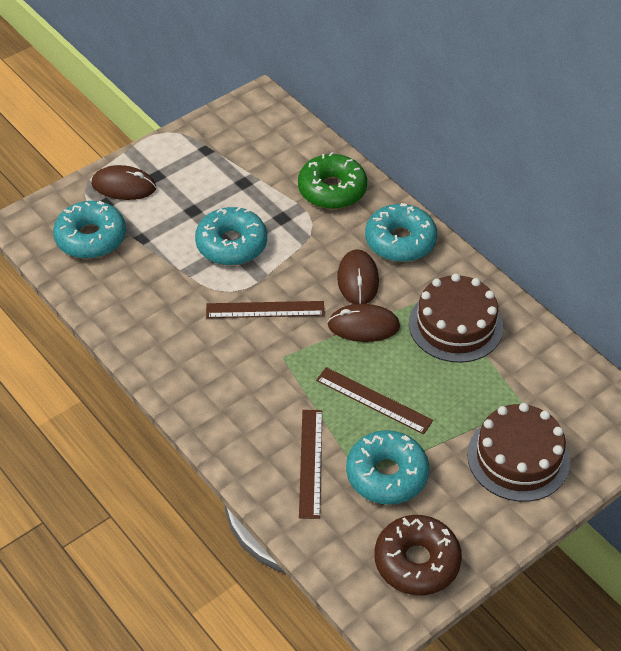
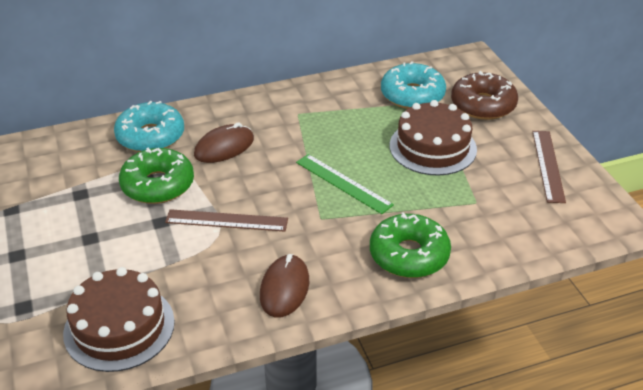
brown mouse: [91,165,156,200] [327,304,400,342] [337,249,379,304] = 3 -> [194,122,254,163] [260,254,309,317] = 2
brown ruler: [206,301,325,318] [299,410,322,519] [316,367,433,434] = 3 -> [165,209,288,232] [532,131,566,203] = 2
green donut: [298,152,367,209] = 1 -> [119,148,194,204] [370,212,451,278] = 2
green ruler: none = 0 -> [296,154,394,214] = 1
turquoise donut: [53,201,126,259] [195,207,267,266] [346,430,429,505] [365,203,437,262] = 4 -> [114,101,184,152] [381,61,446,109] = 2

